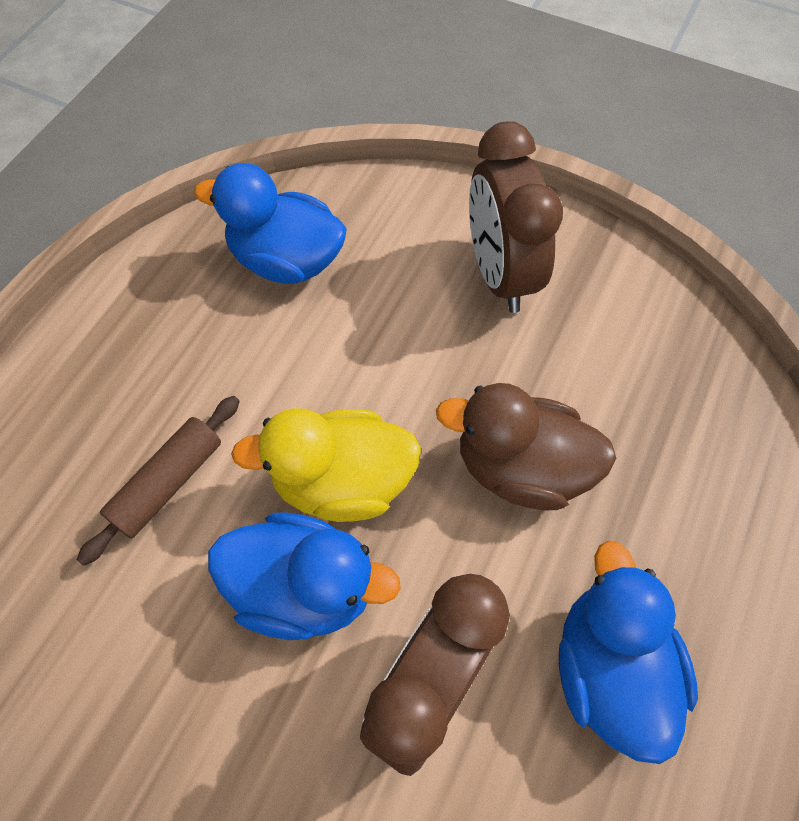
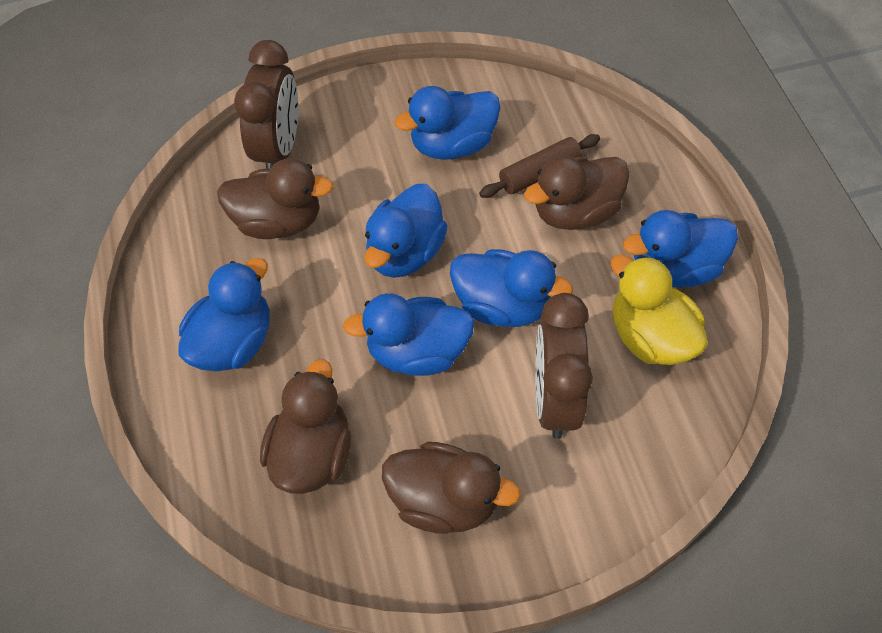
blue duck: [194,163,347,284] [208,512,401,640] [559,541,698,764] = 3 -> [178,258,270,372] [343,293,475,376] [364,184,448,278] [395,86,501,160] [450,249,573,327] [623,210,738,287] = 6
brown duck: [436,383,616,510] = 1 -> [217,158,334,239] [260,359,351,494] [382,442,521,534] [524,156,630,230] = 4

